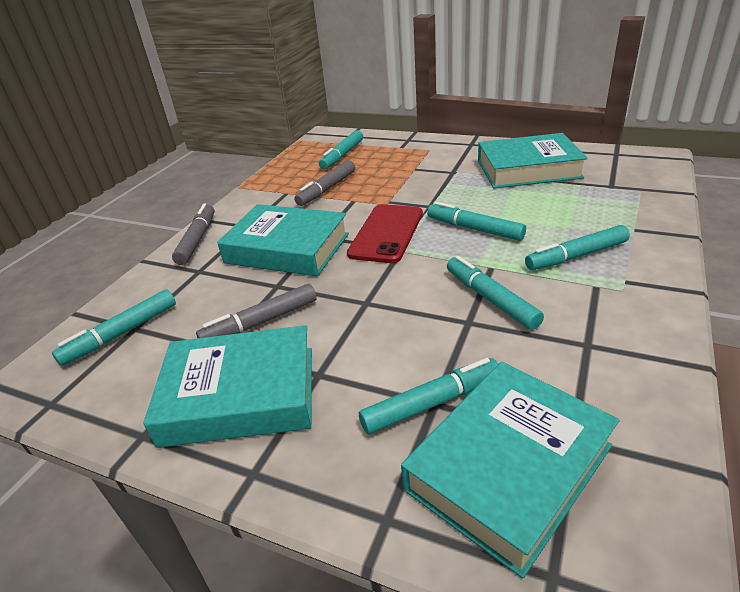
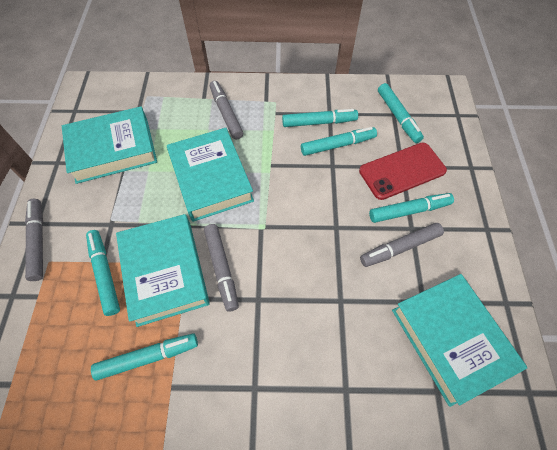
grey marker: [172,203,215,265] [196,284,317,338] [294,160,355,206] = 3 -> [25,199,43,281] [204,224,239,312] [210,81,243,140] [360,223,444,267] = 4

